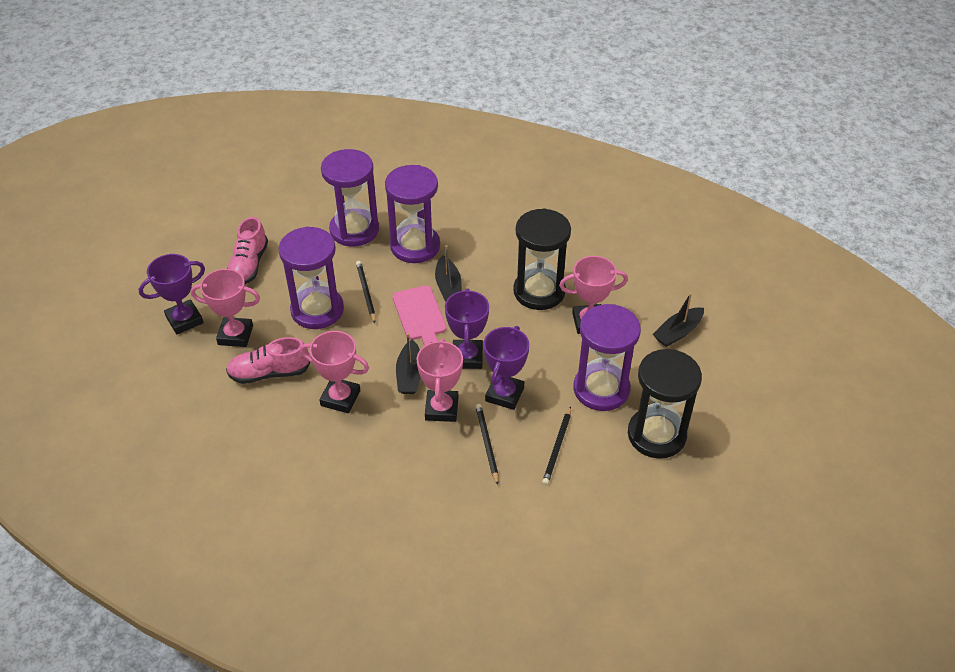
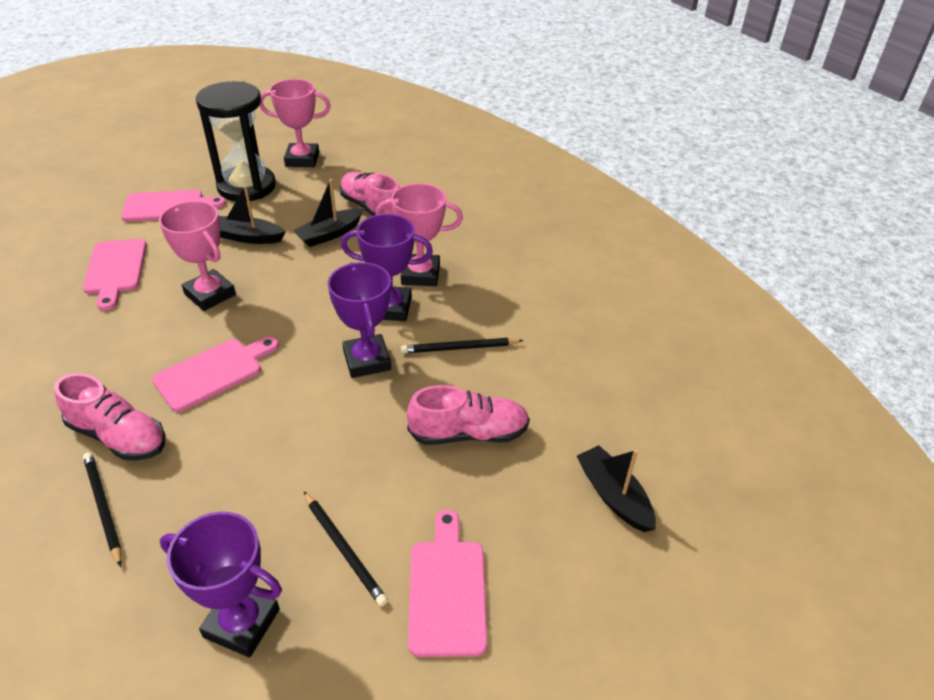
black hourglass: [513,208,571,310] [628,349,702,459] = 2 -> [196,81,276,202] = 1
pink cutting board: [393,286,447,346] = 1 -> [83,239,147,311] [121,190,226,222] [152,337,279,412] [408,509,488,657] = 4
pink shoe: [226,337,310,384] [227,217,268,284] = 2 -> [54,373,166,461] [340,172,400,216] [407,385,530,445] = 3
pink trophy: [191,269,260,347] [300,331,369,413] [417,339,463,422] [559,256,628,334] = 4 -> [159,201,236,311] [260,79,331,167] [376,183,463,286] = 3
purple hourglass: [278,227,344,329] [321,149,379,246] [385,165,440,263] [574,304,641,411] = 4 -> none = 0

